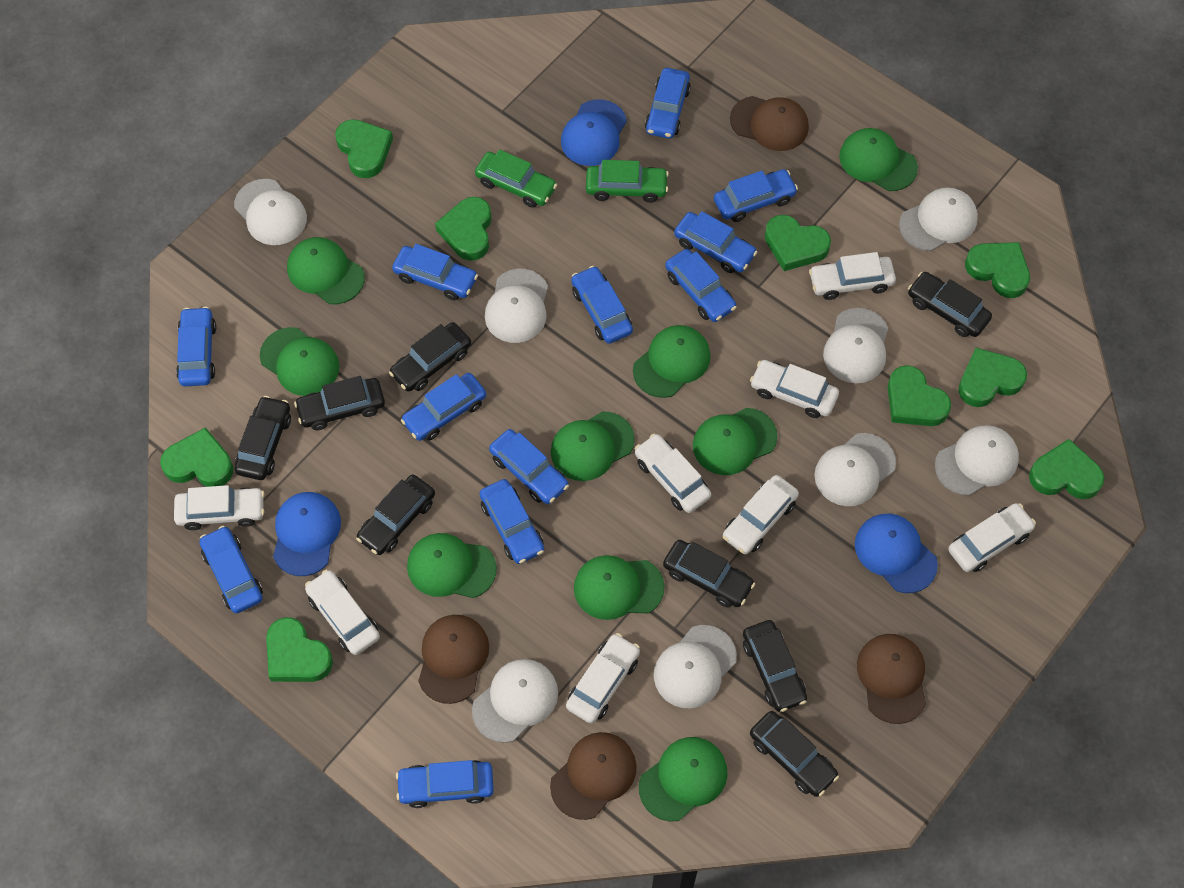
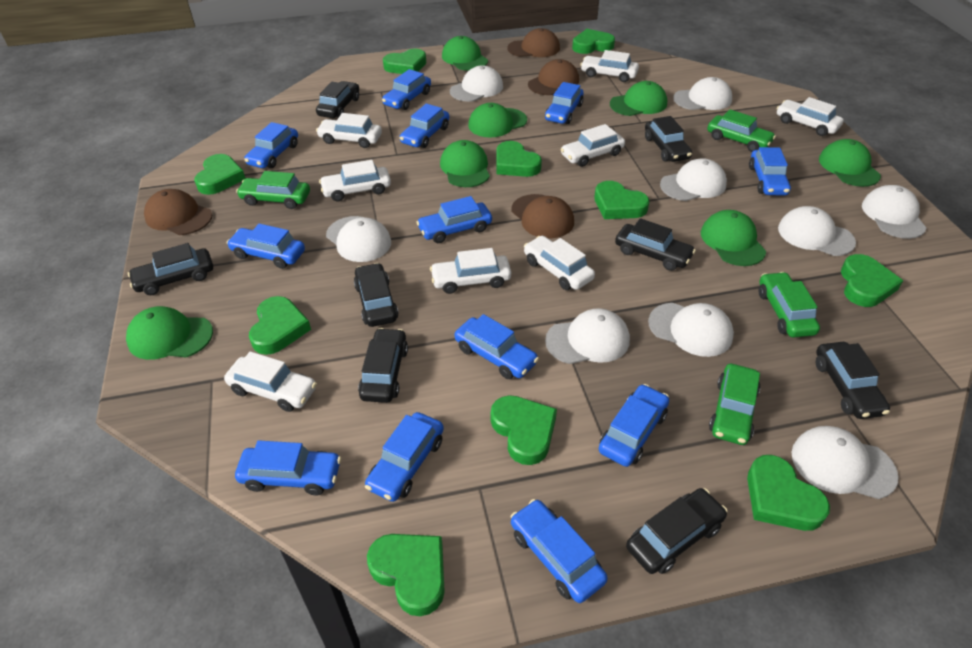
blue cap: [273,492,341,576] [561,99,627,166] [855,514,938,593] = 3 -> none = 0
green cap: [260,327,339,396] [287,237,365,304] [407,533,497,598] [551,411,635,481] [574,555,665,620] [633,325,711,398] [639,737,728,822] [693,408,778,475] [839,128,918,191] = 9 -> [126,306,213,360] [440,140,490,187] [442,36,488,71] [468,103,527,137] [610,81,667,116] [701,210,766,266] [819,139,881,187] = 7
green car: [475,149,557,208] [586,160,669,203] = 2 -> [236,171,310,209] [707,110,776,152] [709,364,761,445] [759,272,820,338] = 4
green heart: [160,427,234,487] [266,617,333,682] [335,119,393,178] [435,197,492,261] [765,215,831,271] [888,365,951,426] [958,348,1027,407] [965,242,1030,298] [1029,439,1105,499] = 9 -> [194,154,246,195] [249,296,311,355] [367,534,445,616] [383,48,426,74] [491,395,557,465] [497,141,542,177] [572,29,615,54] [594,181,649,219] [747,455,830,531] [841,254,903,307] = 10
white cap: [234,179,307,245] [472,659,558,743] [485,269,548,343] [654,625,737,708] [814,433,896,506] [823,308,888,383] [899,187,978,251] [935,425,1019,496] = 8 -> [326,216,391,262] [450,65,503,102] [545,308,630,364] [648,303,734,357] [660,158,727,201] [673,77,732,110] [778,206,856,256] [792,426,899,499] [862,185,927,239] = 9

